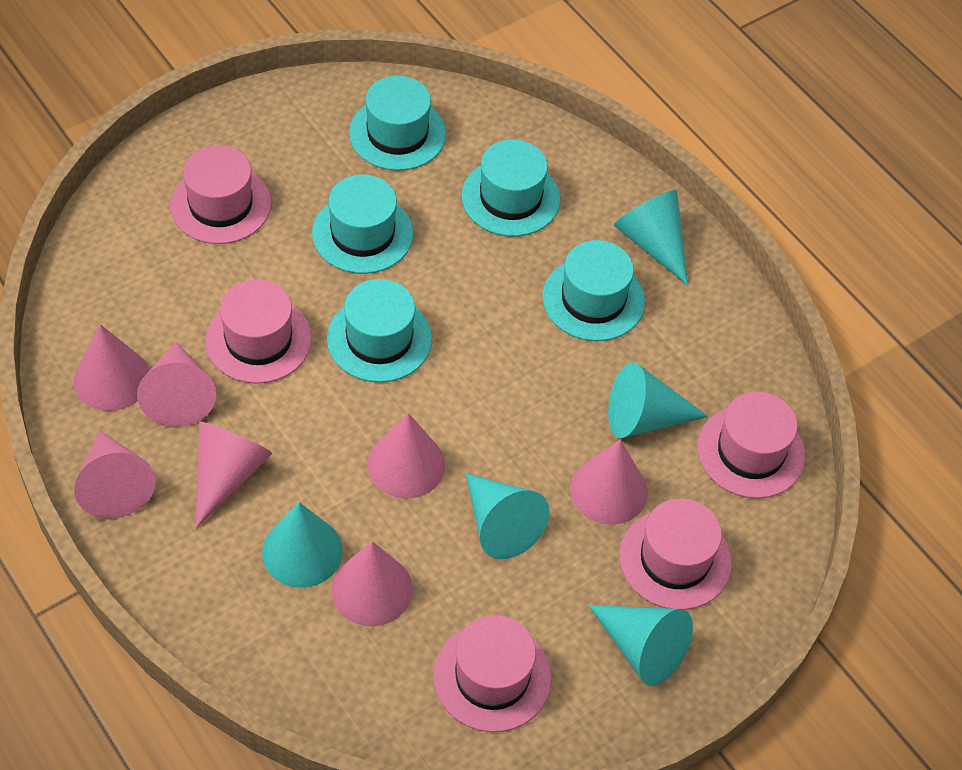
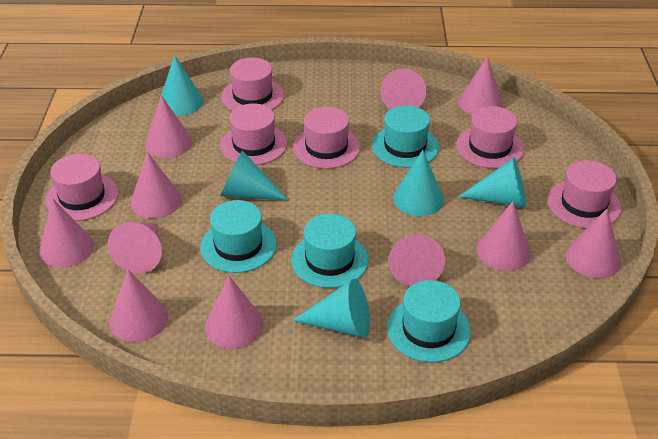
pink cone: [74,324,150,411] [74,430,156,519] [137,342,216,427] [195,422,272,528] [331,541,413,626] [368,413,445,499] [570,440,648,525] = 7 -> [39,198,94,268] [108,222,162,274] [109,269,168,342] [130,152,182,219] [145,95,192,158] [205,276,264,349] [381,69,426,109] [388,235,445,286] [458,56,503,115] [477,202,531,271] [566,208,621,278] = 11
pink hat: [170,145,271,244] [205,279,312,384] [433,615,552,732] [619,499,732,610] [697,392,805,498] = 5 -> [45,154,118,221] [220,104,287,165] [221,58,284,111] [293,106,360,169] [456,106,524,168] [547,160,622,228] = 6
turquoise hat: [312,174,413,274] [327,279,432,382] [349,75,446,171] [462,139,561,237] [542,240,645,341] = 5 -> [200,200,276,273] [291,214,369,288] [372,105,439,168] [387,280,471,363] = 4

